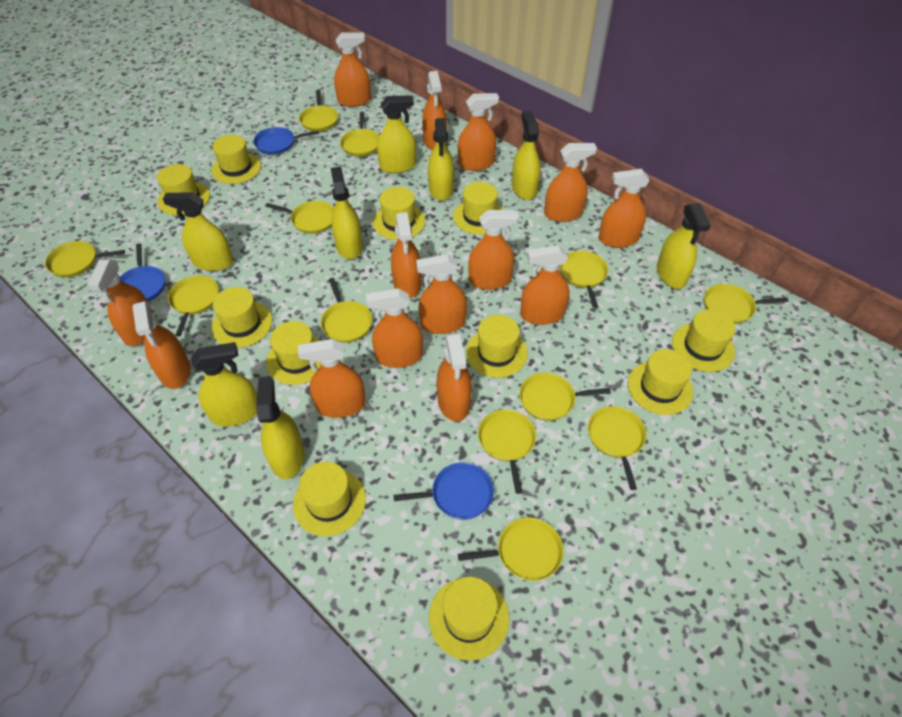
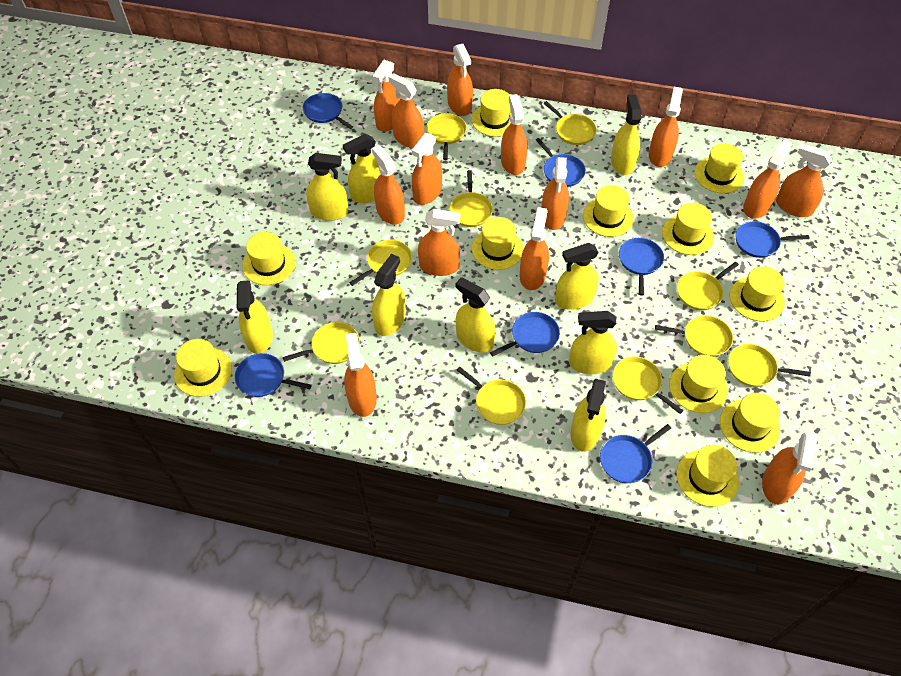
blue pan: [120,243,165,302] [253,127,319,155] [393,462,494,520] = 3 -> [235,353,312,397] [303,93,353,129] [490,312,560,357] [536,138,586,187] [600,424,671,483] [619,238,664,296] [735,221,809,258] = 7
yellow pan: [45,241,125,277] [168,275,219,336] [265,201,334,234] [299,89,338,131] [321,278,372,343] [340,112,379,156] [458,517,564,581] [478,409,536,494] [519,373,611,421] [560,251,608,308] [588,406,647,490] [704,284,788,324] = 12 -> [283,322,360,364] [350,240,412,286] [426,113,467,160] [449,170,493,227] [457,367,526,425] [544,101,597,145] [612,356,683,414] [655,315,733,357] [677,262,739,310] [728,344,811,387] = 10
yellow spray bottle: [163,192,234,271] [191,342,257,427] [256,376,304,479] [331,167,363,259] [377,95,416,173] [428,118,454,201] [512,111,541,200] [657,203,711,289] = 8 -> [237,280,273,354] [306,153,348,221] [343,134,380,203] [372,254,406,336] [455,277,496,353] [555,243,599,310] [569,311,617,374] [570,379,606,452] [611,94,641,175] = 9

